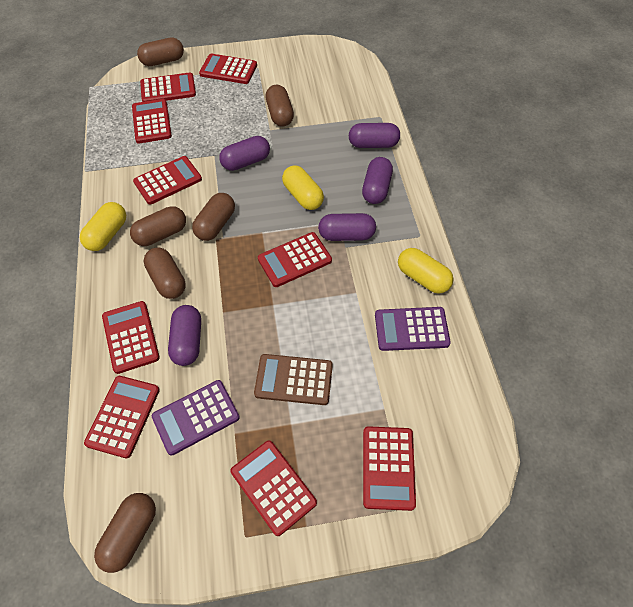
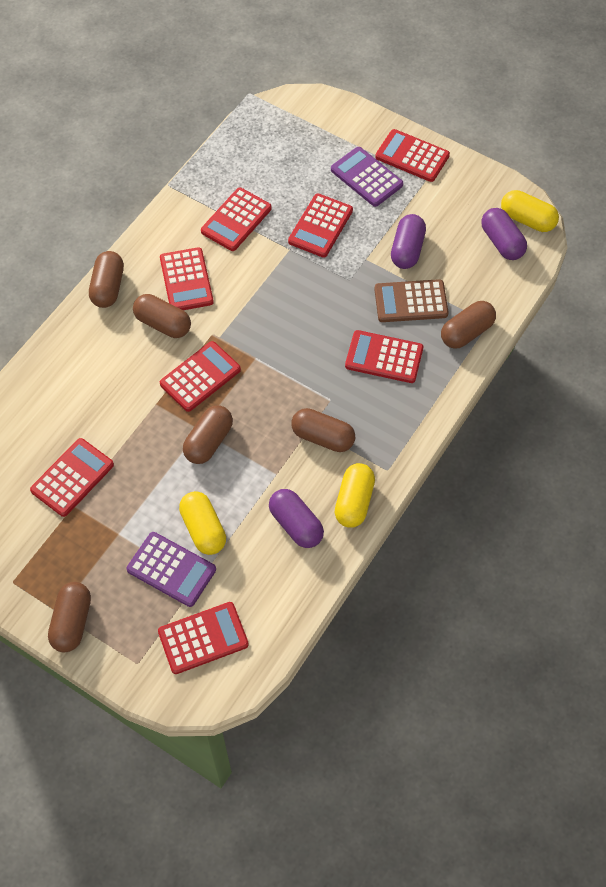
purple capsule: [168,305,201,366] [219,136,270,171] [318,213,376,241] [349,123,400,148] [362,157,393,204] = 5 -> [269,489,324,548] [391,214,426,269] [481,208,527,260] = 3
red calculator: [84,376,160,458] [102,301,160,374] [132,99,172,144] [133,156,202,205] [140,72,196,102] [199,54,257,84] [231,440,317,536] [258,232,332,287] [363,426,416,511] = 9 -> [30,438,114,517] [158,602,249,674] [160,247,214,310] [160,341,241,412] [201,188,272,251] [288,194,353,258] [345,330,423,383] [375,129,450,182] = 8

